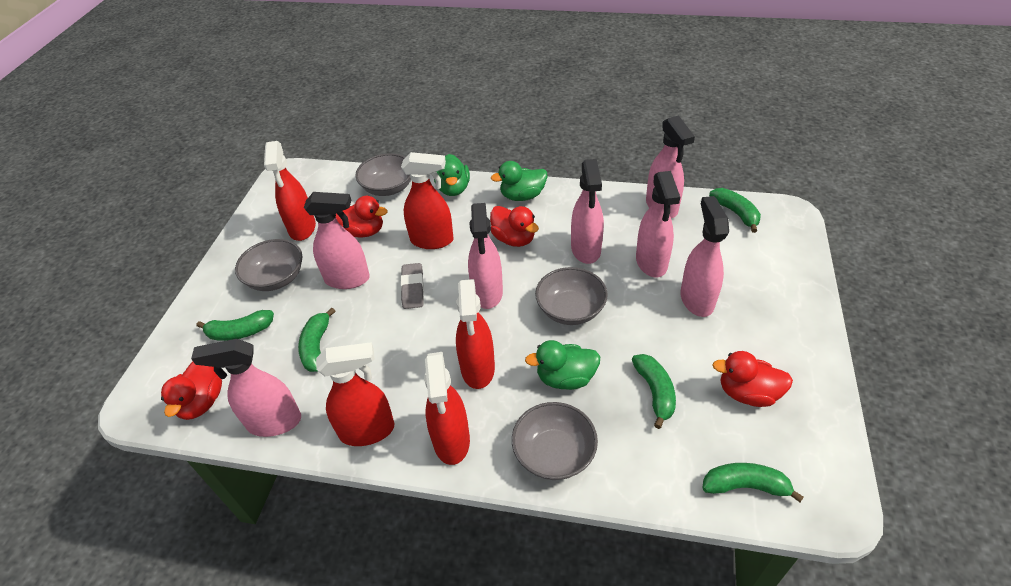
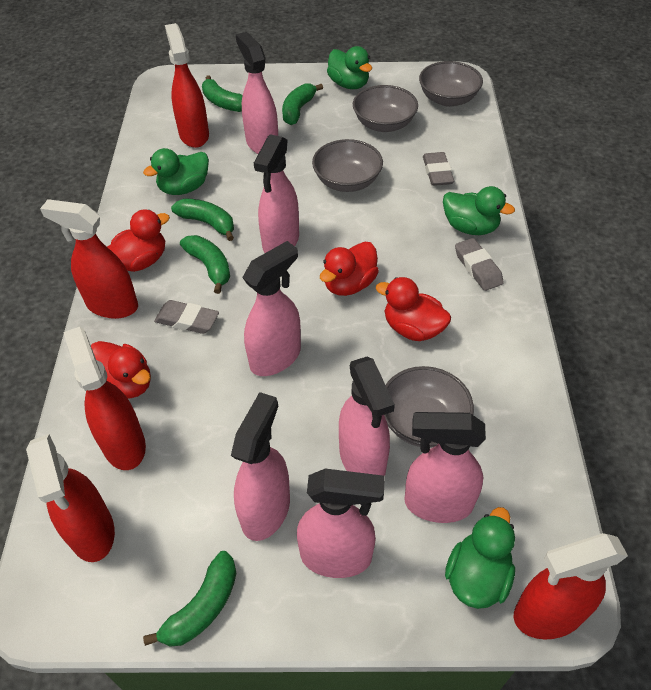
green duck: [434,154,470,196] [491,161,547,201] [525,340,600,390] = 3 -> [143,148,209,195] [327,46,372,89] [443,186,515,235] [445,507,515,609] = 4
grey eraser: [401,263,424,309] = 1 -> [154,300,219,334] [423,152,454,186] [455,238,504,291] = 3

